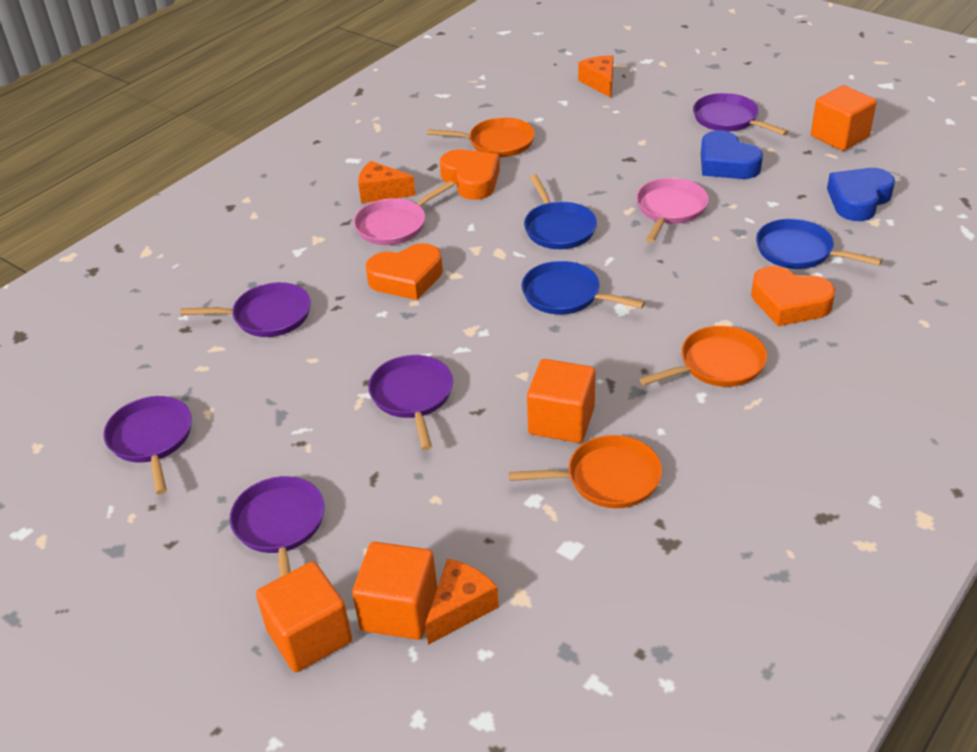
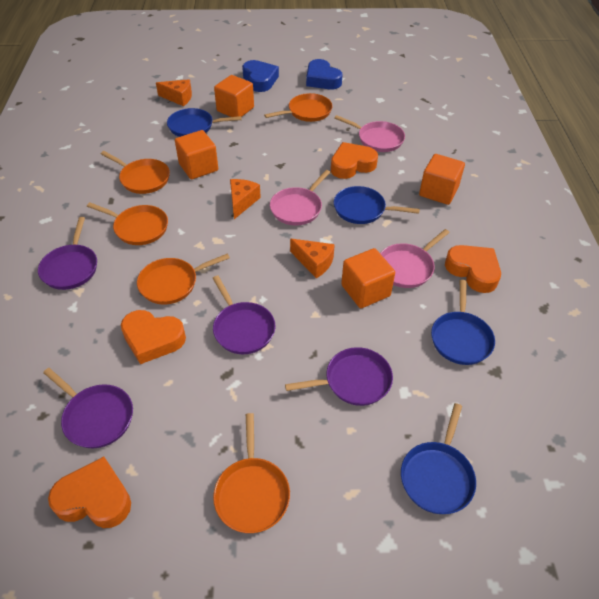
blue pan: [521,261,645,315] [524,174,597,249] [756,219,882,269] = 3 -> [167,108,242,137] [334,186,420,224] [401,403,476,514] [431,280,495,365] = 4
orange heart: [365,243,443,300] [440,149,500,200] [751,266,835,326] = 3 -> [48,457,131,528] [121,310,186,364] [331,142,378,179] [445,245,501,293] = 4
orange pan: [427,117,535,157] [509,435,662,508] [640,326,767,387] = 3 -> [87,202,168,245] [101,151,170,194] [137,254,230,304] [213,413,290,533] [264,93,332,122] = 5
pink pan: [354,181,454,245] [636,178,709,242] = 2 -> [270,170,330,225] [334,115,405,152] [380,229,450,288] = 3
purple pan: [103,396,192,494] [180,282,311,337] [230,476,325,577] [368,355,453,450] [693,93,788,135] = 5 -> [38,217,97,290] [43,368,133,448] [213,275,275,354] [285,347,393,406] = 4

